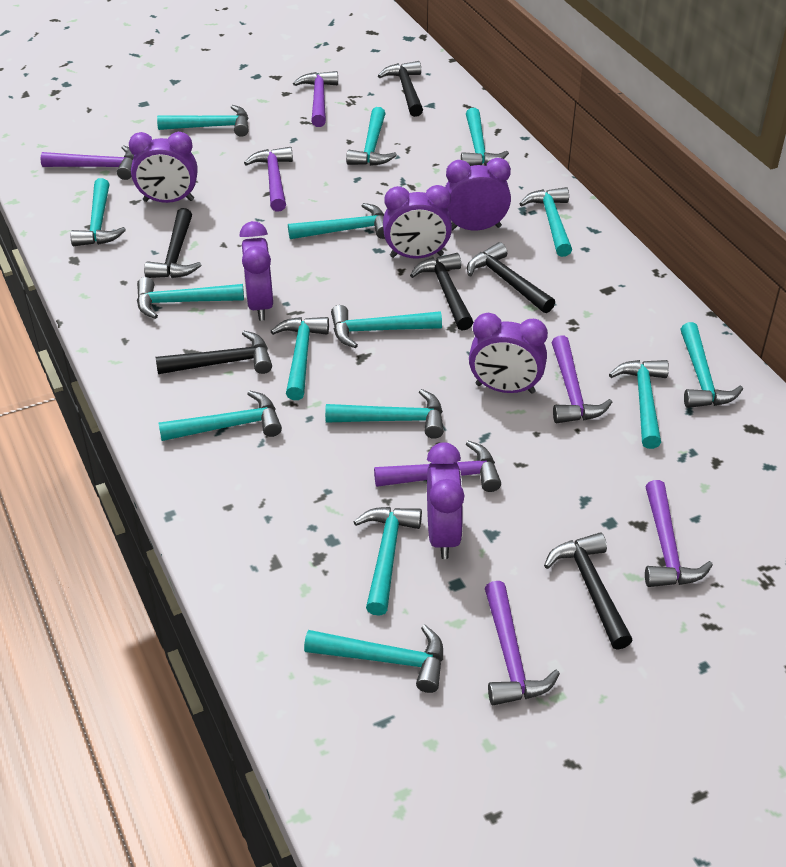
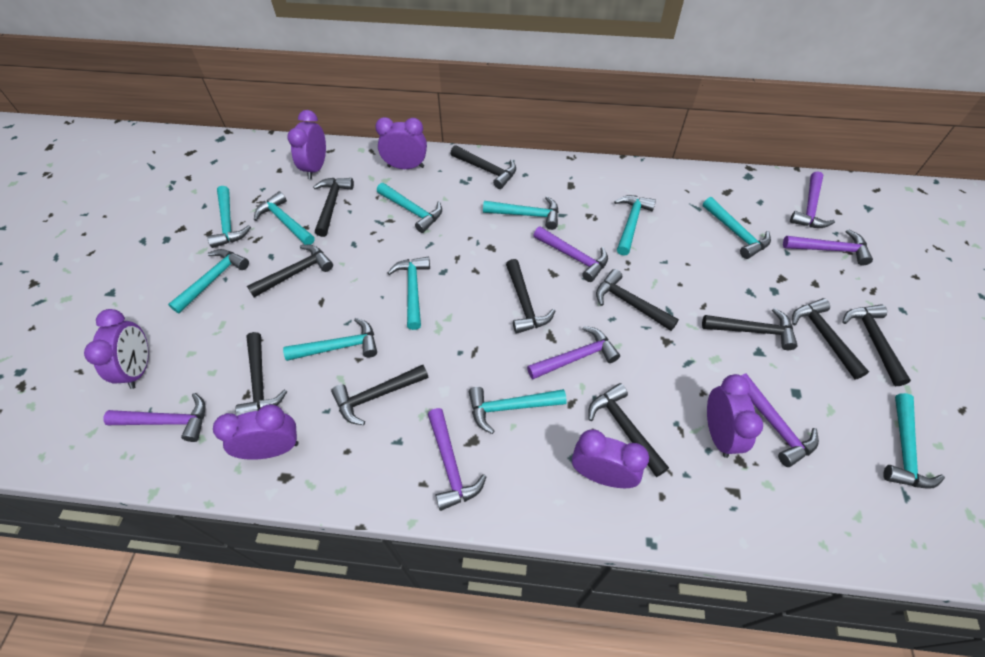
black hammer: [144,208,201,278] [156,331,272,374] [378,61,423,117] [410,253,473,331] [467,242,555,313] [544,532,633,650] = 6 -> [235,332,287,416] [247,244,333,297] [313,178,354,237] [331,365,429,425] [450,145,516,189] [506,259,555,334] [588,383,669,477] [596,269,679,331] [702,308,798,350] [792,298,869,379] [843,304,911,386] = 11
turquoise hammer: [70,178,126,246] [137,277,244,319] [157,105,249,137] [158,390,282,441] [271,317,329,400] [288,203,385,239] [304,625,443,693] [325,389,444,439] [331,305,442,348] [346,107,397,166] [353,507,422,616] [461,108,509,166] [519,187,572,257] [609,360,669,449] [680,322,743,408] = 15 -> [168,249,249,314] [207,186,251,248] [254,191,315,245] [283,318,377,361] [377,183,442,233] [387,257,430,330] [469,387,567,434] [483,196,559,230] [614,195,656,256] [703,197,771,259] [883,393,945,489] = 11

